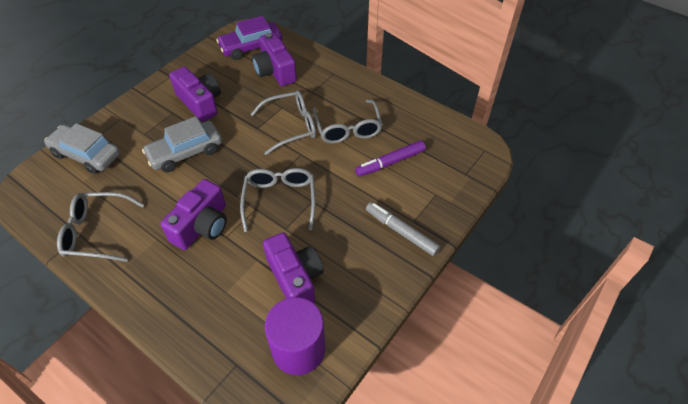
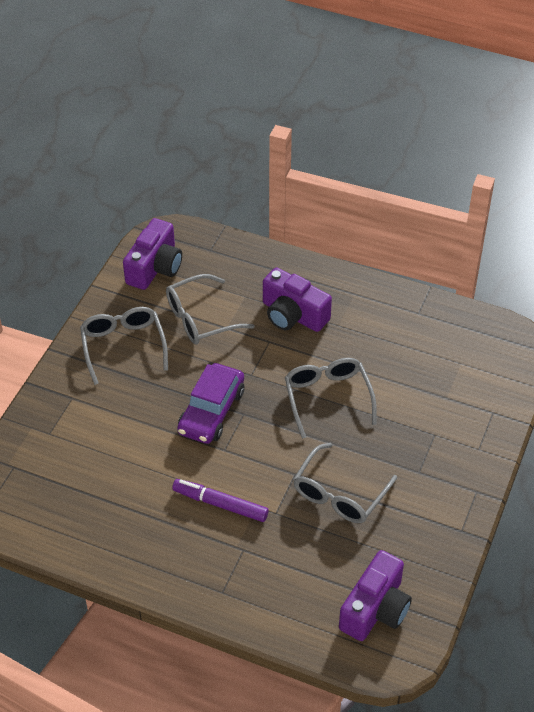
grey car: [44,123,120,174] [142,116,222,172] = 2 -> none = 0
grey marker: [366,202,440,256] = 1 -> none = 0
purple camera: [160,179,227,250] [169,66,221,122] [252,32,297,86] [263,233,324,303] = 4 -> [123,218,182,290] [263,268,332,332] [339,550,412,641] = 3
purple cylinder: [265,297,325,375] = 1 -> none = 0

